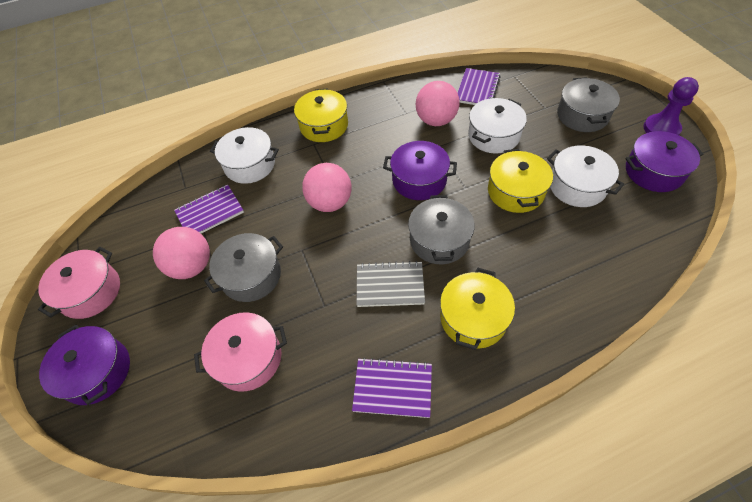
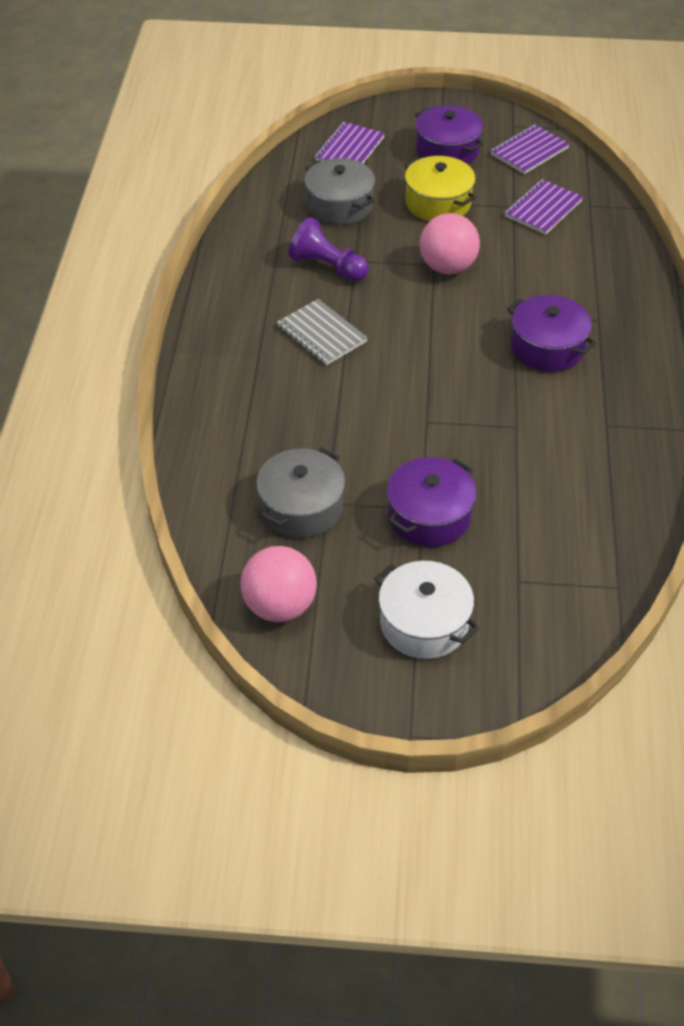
grey pot: [204,233,283,302] [408,195,475,265] [557,77,620,132] = 3 -> [256,448,345,538] [304,158,375,225] = 2
pink ball: [153,227,210,279] [302,163,352,212] [416,81,460,126] = 3 -> [240,546,317,622] [420,213,480,274] = 2
pink pot: [38,247,120,319] [194,312,287,392] = 2 -> none = 0
white pot: [210,127,279,184] [468,98,527,153] [547,146,624,207] = 3 -> [374,561,479,659] = 1
yellow pot: [294,89,348,142] [440,268,515,350] [488,149,553,213] = 3 -> [404,156,476,221] = 1

